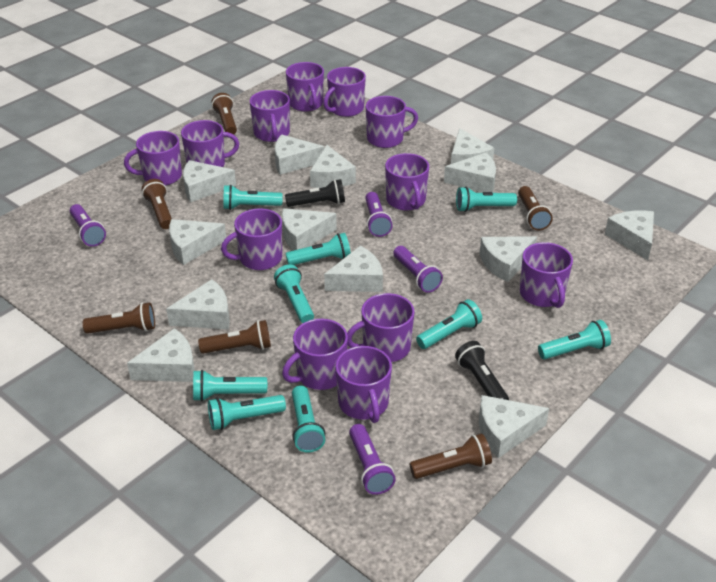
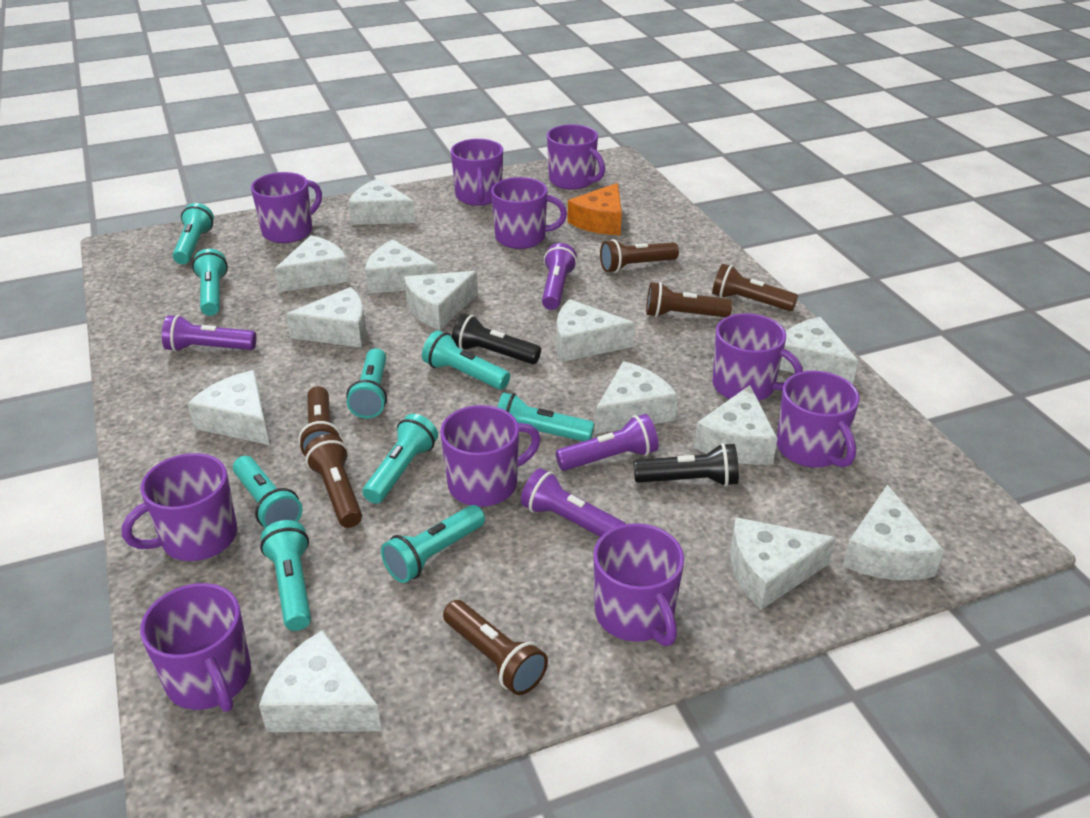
orange cheese: none = 0 -> [567,183,622,235] = 1
purple mug: [124,131,182,186] [181,120,239,167] [221,208,282,270] [250,90,290,142] [282,319,348,390] [286,62,324,111] [323,67,366,117] [335,346,392,423] [347,293,415,362] [366,96,418,148] [385,153,429,210] [520,242,573,308] = 12 -> [122,453,237,561] [140,583,251,712] [251,172,322,243] [440,405,541,507] [451,139,503,206] [491,177,567,249] [547,124,605,190] [593,523,684,646] [713,313,803,401] [777,371,860,468] = 10

